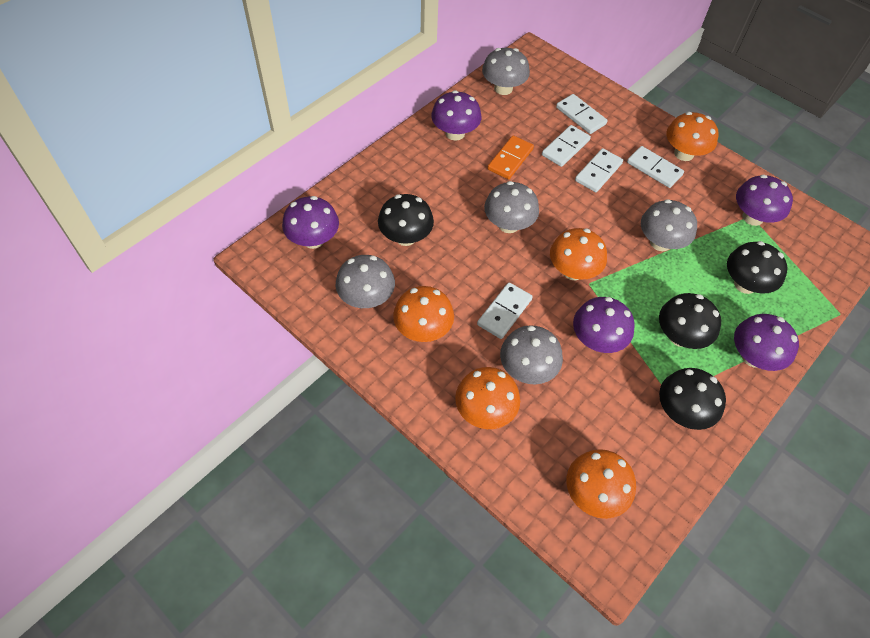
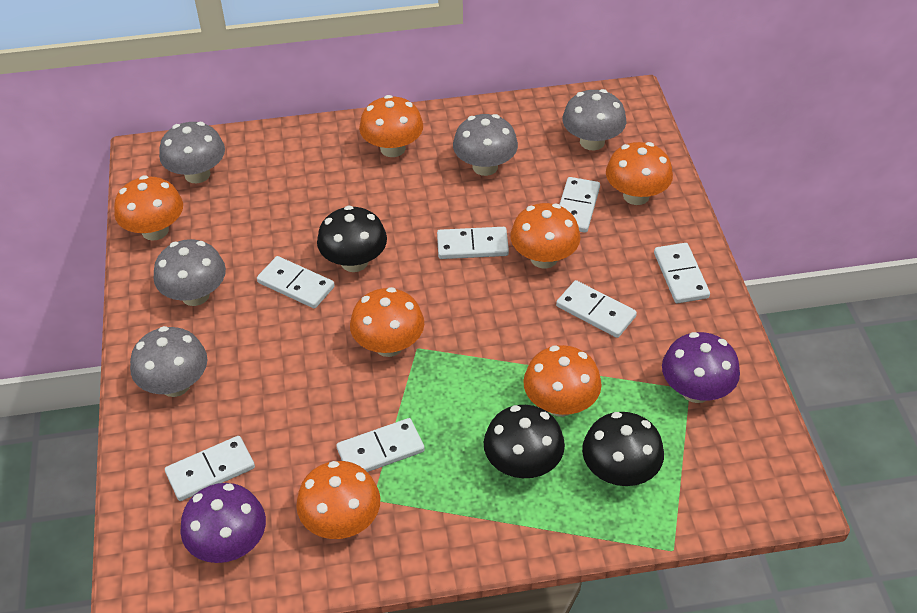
black mushroom: [378,194,434,246] [659,293,721,349] [659,368,726,430] [727,241,788,294] = 4 -> [317,205,387,272] [484,405,565,478] [582,412,664,486] = 3
orange domino: [487,135,534,179] = 1 -> none = 0
orange mushroom: [393,286,454,342] [455,367,520,429] [550,228,607,280] [567,449,636,519] [666,112,719,161] = 5 -> [114,175,183,241] [296,461,380,539] [350,287,424,357] [359,95,423,157] [510,203,581,269] [523,345,602,417] [606,142,673,205] = 7
purple mushroom: [282,196,339,249] [431,90,481,141] [573,297,635,353] [734,314,799,371] [736,174,793,226] = 5 -> [180,483,266,563] [662,332,740,403] = 2
white domino: [477,282,533,339] [542,125,591,167] [556,94,608,134] [575,148,623,192] [627,146,684,188] = 5 -> [165,436,255,501] [257,256,335,309] [336,418,425,472] [437,227,509,259] [556,280,637,338] [559,177,600,233] [654,243,710,303] = 7

